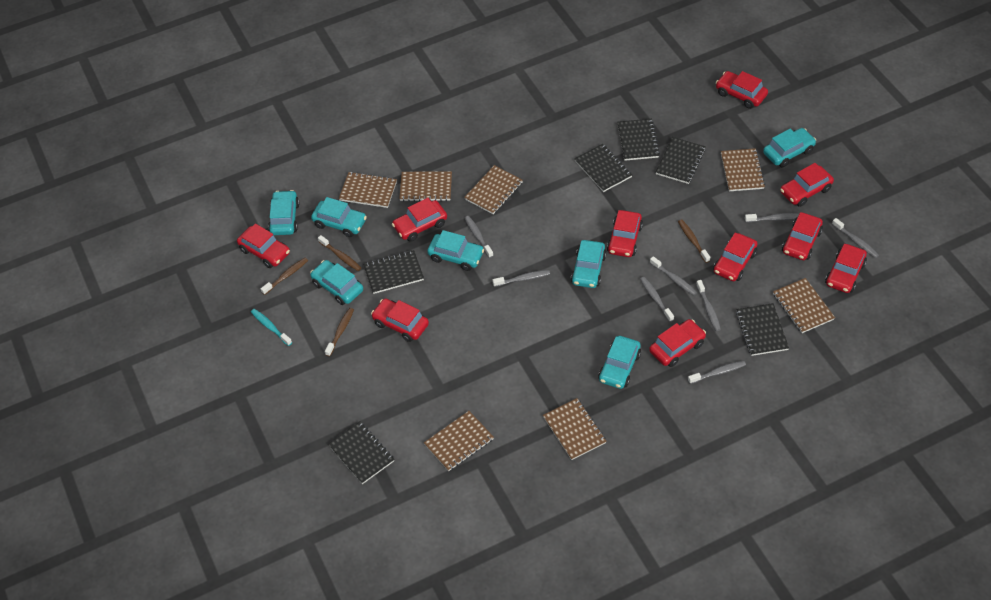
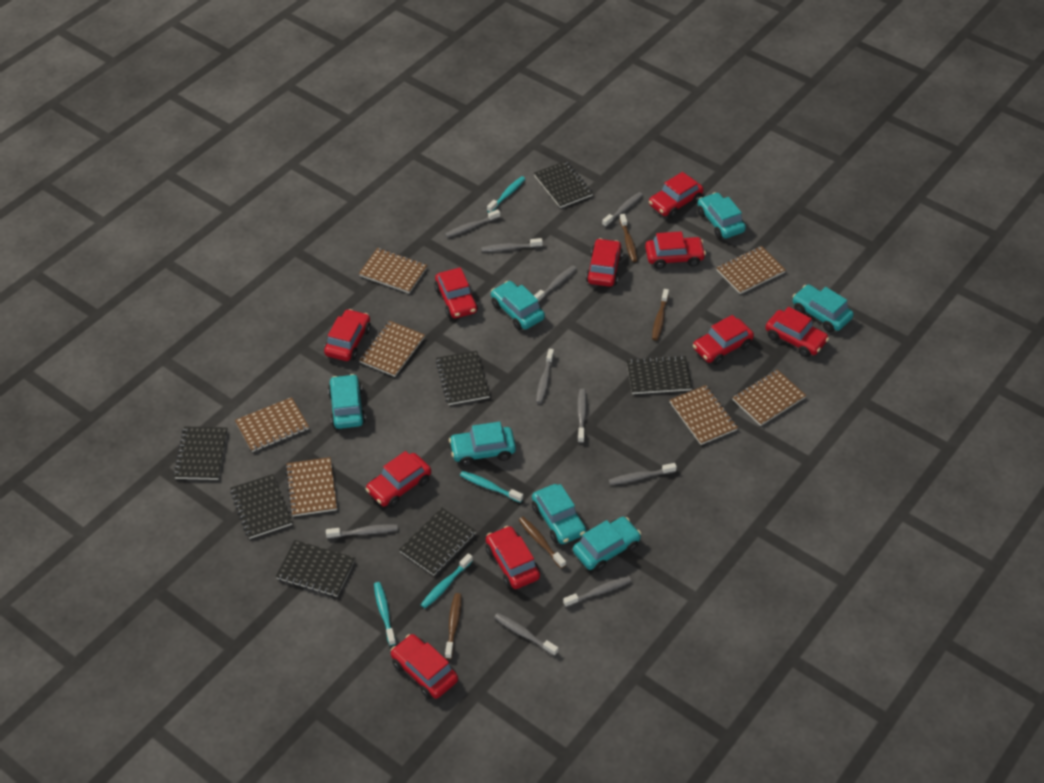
black notebook: [328,422,395,484] [363,250,424,294] [574,144,632,192] [618,119,660,161] [656,137,706,184] [736,303,789,356] = 6 -> [173,427,228,480] [230,474,292,539] [276,540,355,597] [399,507,476,575] [436,351,490,405] [534,161,593,208] [627,355,692,394] = 7
grey toothbrush: [465,216,493,258] [492,270,550,287] [640,277,674,322] [650,256,697,295] [688,361,746,384] [696,280,721,331] [745,213,799,222] [832,218,879,258] = 8 -> [326,524,398,539] [445,209,500,238] [481,238,543,252] [494,613,558,656] [534,266,577,303] [536,349,554,404] [563,576,631,607] [577,389,587,443] [602,192,643,227] [609,463,677,485] = 10
turquoise toothbrush: [251,309,292,346] = 1 -> [374,582,396,646] [421,553,473,608] [460,471,523,503] [487,176,525,213] = 4

